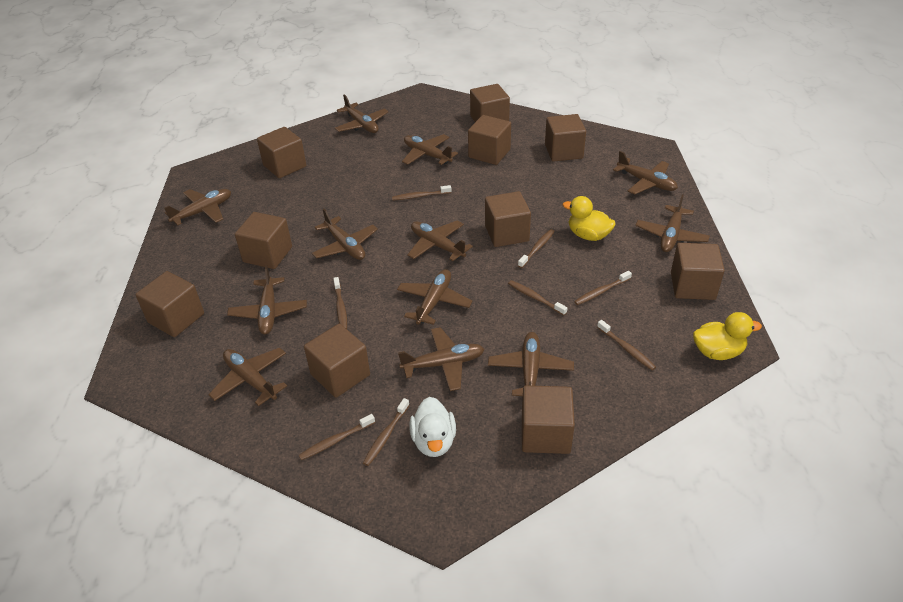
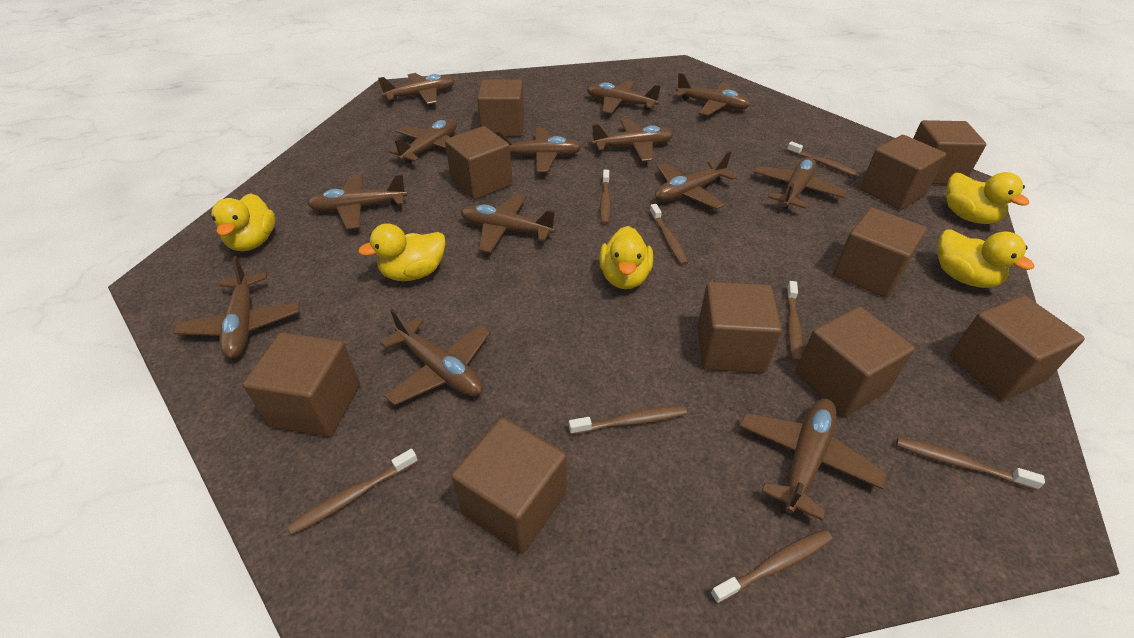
brown plane: [164,189,231,225] [208,348,287,406] [227,265,307,335] [312,208,378,260] [335,94,389,133] [397,269,473,325] [398,327,484,391] [402,134,458,165] [407,220,473,261] [488,332,574,396] [613,151,678,195] [635,194,710,252] = 12 -> [174,256,300,358] [307,174,407,229] [378,73,455,105] [380,309,491,405] [389,119,457,163] [461,194,557,253] [493,128,582,173] [587,80,661,114] [591,119,674,162] [655,151,737,209] [674,73,751,116] [739,399,887,521] [753,157,847,209] = 13
white duck: [410,397,456,457] = 1 -> none = 0
yellow duck: [563,196,616,241] [693,312,762,360] = 2 -> [211,193,275,251] [358,223,446,281] [599,226,653,289] [938,230,1034,288] [946,172,1029,224] = 5

